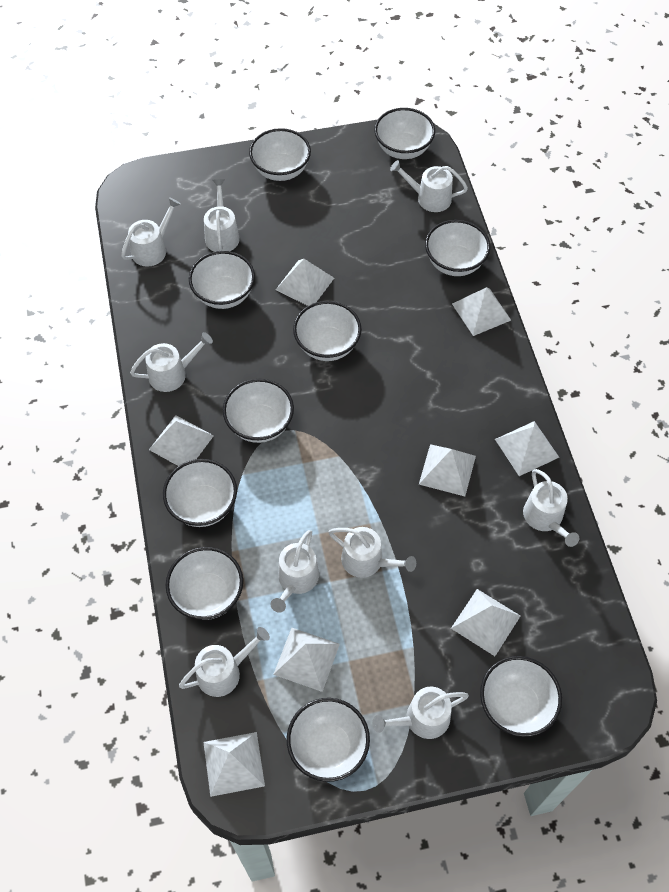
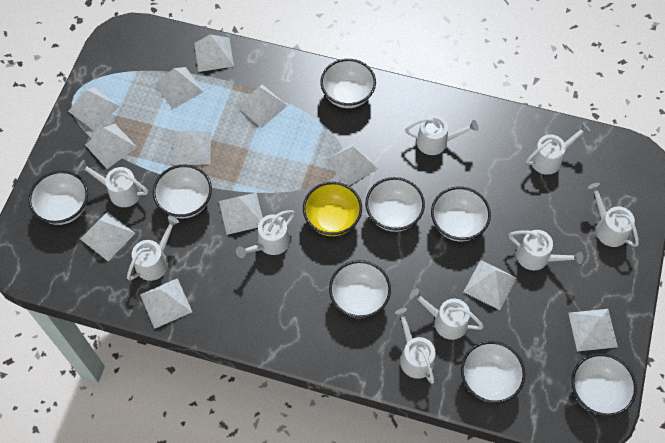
white bowl: [163,459,237,527] [166,547,243,620] [189,251,255,309] [223,379,294,443] [249,128,311,181] [287,698,370,782] [293,301,362,361] [374,108,435,159] [425,220,490,276] [480,656,562,737] = 10 -> [28,171,88,225] [153,165,212,219] [320,59,376,108] [329,260,391,318] [365,177,425,232] [431,187,491,241] [461,341,526,403] [571,353,637,417] = 8
white pyramid: [149,415,214,466] [203,732,265,797] [273,628,340,692] [276,259,334,306] [419,444,476,496] [451,589,520,656] [452,287,511,336] [495,421,559,476] = 8 -> [68,87,120,131] [80,212,135,261] [85,124,137,169] [140,278,192,329] [155,67,204,109] [172,130,211,165] [194,34,234,72] [219,193,263,235] [236,84,288,128] [326,142,378,186] [464,260,517,310] [568,309,618,352] = 12
yellow bowl: none = 0 -> [303,182,362,236] = 1

